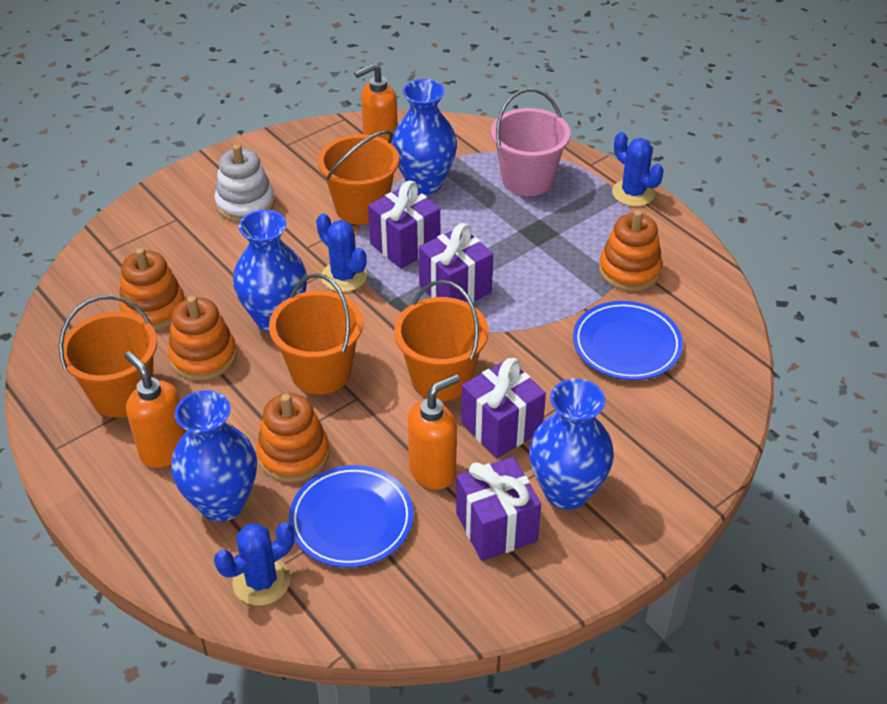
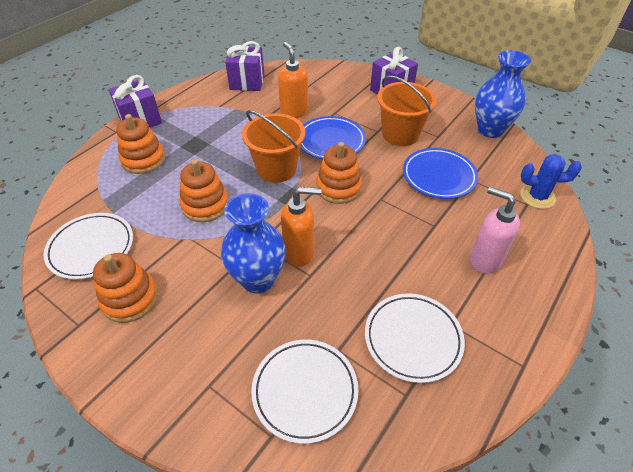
blue cactus: [214,522,294,605] [316,213,367,292] [612,132,664,206] = 3 -> [520,154,582,209] = 1
blue vase: [171,390,257,522] [233,210,307,333] [392,79,457,194] [529,379,614,510] = 4 -> [221,193,286,293] [475,50,531,138] = 2
orange bucket: [59,295,157,418] [269,273,363,394] [318,130,400,225] [394,280,488,401] = 4 -> [242,110,305,183] [377,75,436,146] = 2
orange soap dispenser: [124,351,187,468] [354,63,398,144] [408,374,460,489] = 3 -> [278,42,308,118] [281,187,322,267] = 2
pink bucket: [491,88,571,196] = 1 -> none = 0
pink soap dispenser: none = 0 -> [470,187,520,274] = 1
purple gift: [368,181,440,269] [419,223,493,303] [456,457,541,561] [461,358,546,458] = 4 -> [109,75,162,128] [225,41,264,91] [370,47,418,95] = 3
white plate: none = 0 -> [44,213,133,279] [251,340,359,444] [365,293,465,383] = 3
white stacking toy: [214,144,275,222] = 1 -> none = 0

